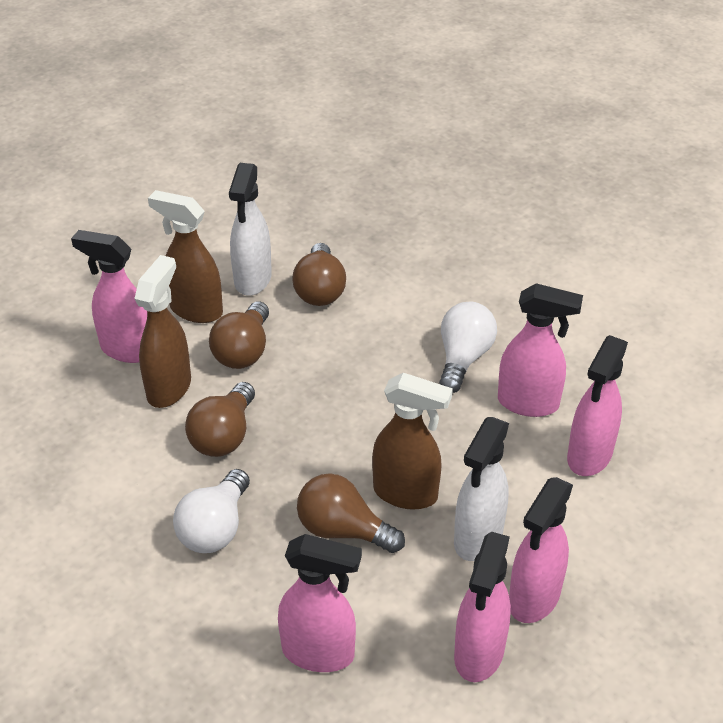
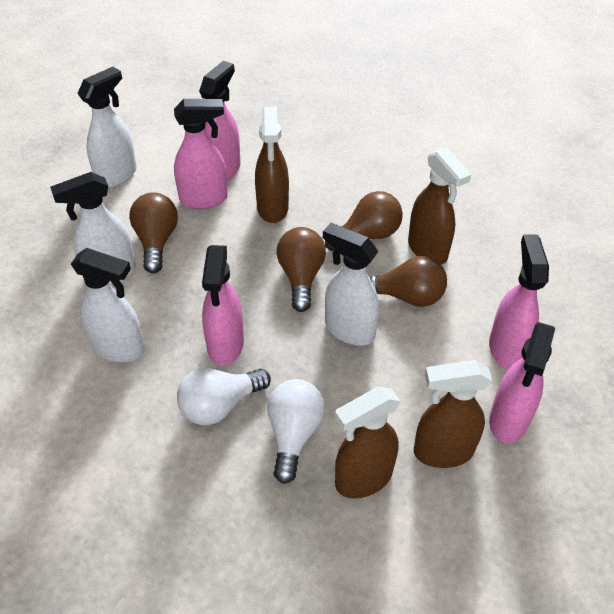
brown spray bottle: [134,255,191,408] [148,190,223,323] [372,373,453,510] = 3 -> [255,107,289,223] [335,387,401,499] [408,148,471,265] [414,360,492,468] = 4
pink spray bottle: [71,230,147,363] [278,534,362,672] [454,532,511,682] [498,283,583,417] [509,477,573,623] [567,335,628,476] = 6 -> [174,99,228,209] [199,61,240,181] [202,245,244,366] [489,235,549,370] [489,322,555,443] = 5
white spray bottle: [229,163,272,296] [454,417,509,561] = 2 -> [50,172,136,284] [71,248,145,362] [77,67,137,188] [323,223,379,346] = 4

